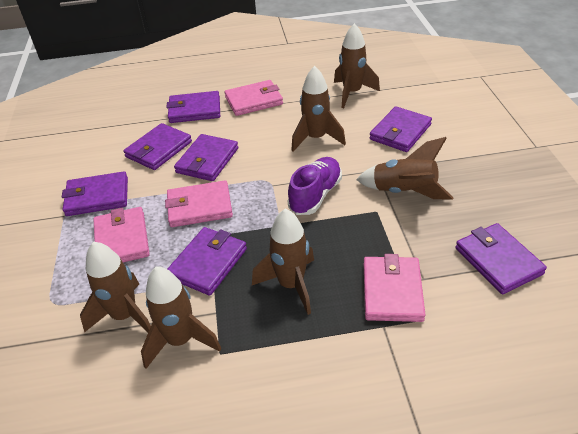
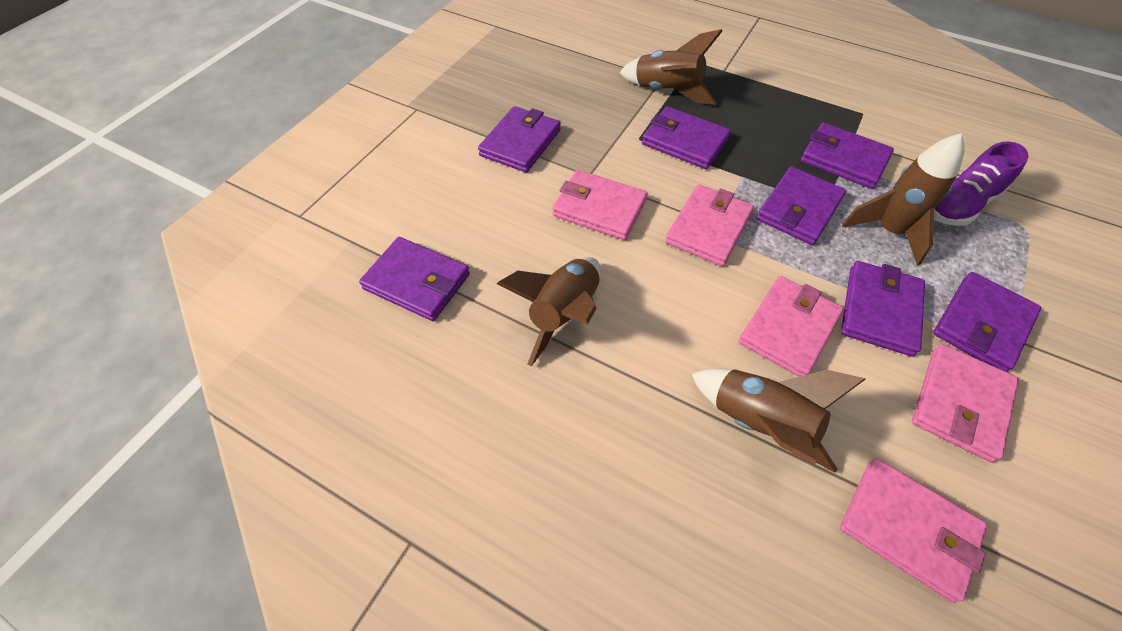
brown rocket: [80,241,151,332] [141,266,221,369] [252,209,314,315] [291,66,346,152] [334,23,380,108] [356,137,454,200] = 6 -> [497,257,601,366] [619,29,722,105] [691,369,866,473] [842,133,964,266] = 4
pink wallet: [93,207,150,262] [165,180,233,227] [225,80,283,116] [364,254,426,322] = 4 -> [552,170,648,240] [665,184,754,266] [738,276,844,377] [840,458,987,603] [911,344,1019,463] = 5

